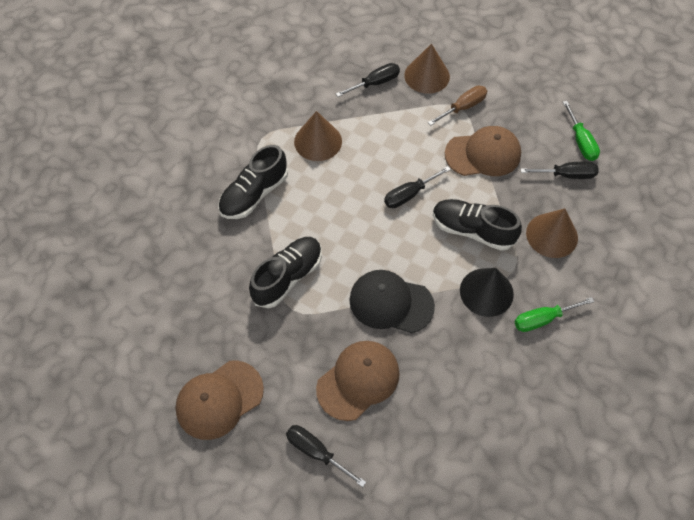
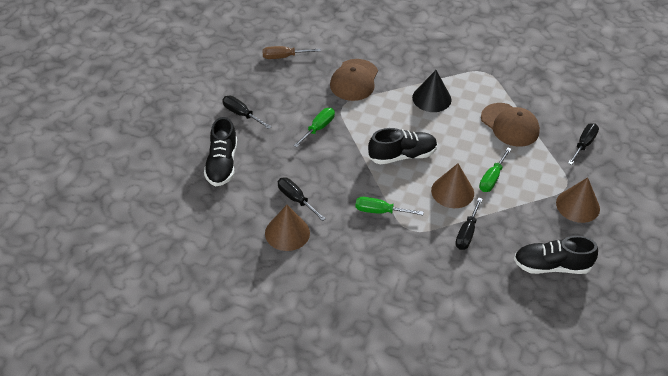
black cap: [349,270,435,333] = 1 -> none = 0
brown cap: [175,361,264,440] [316,341,400,421] [445,126,521,176] = 3 -> [330,59,378,101] [481,103,540,146] = 2
green screwdriver: [515,297,595,332] [563,101,600,161] = 2 -> [293,108,335,148] [355,197,424,215] [479,148,511,192] = 3

